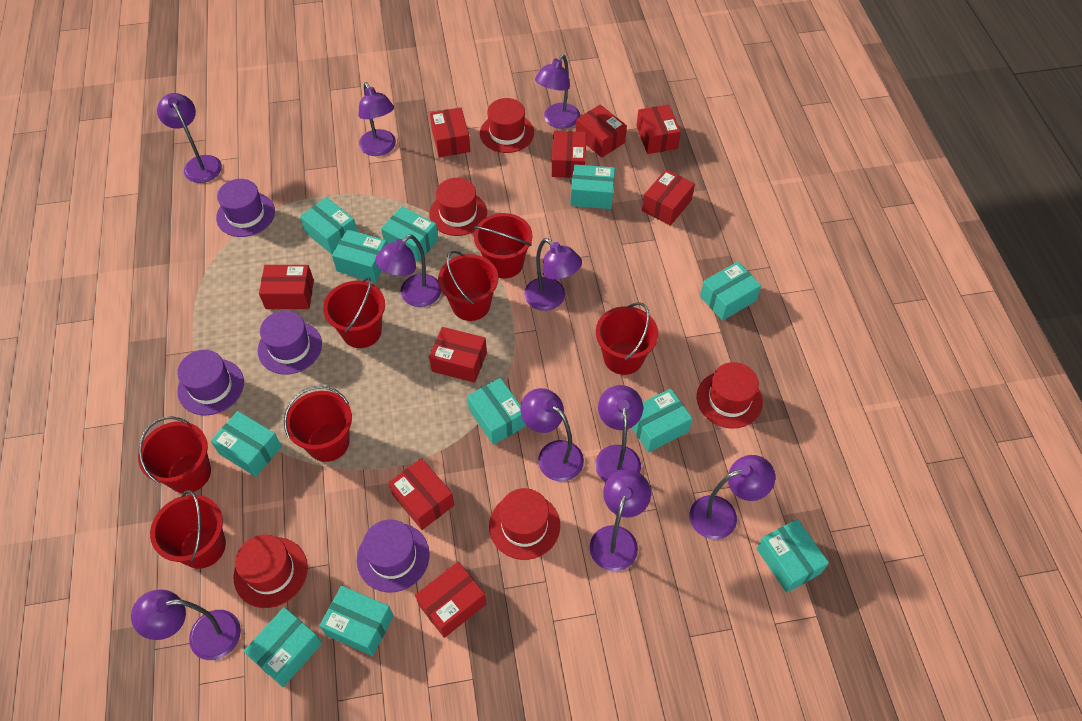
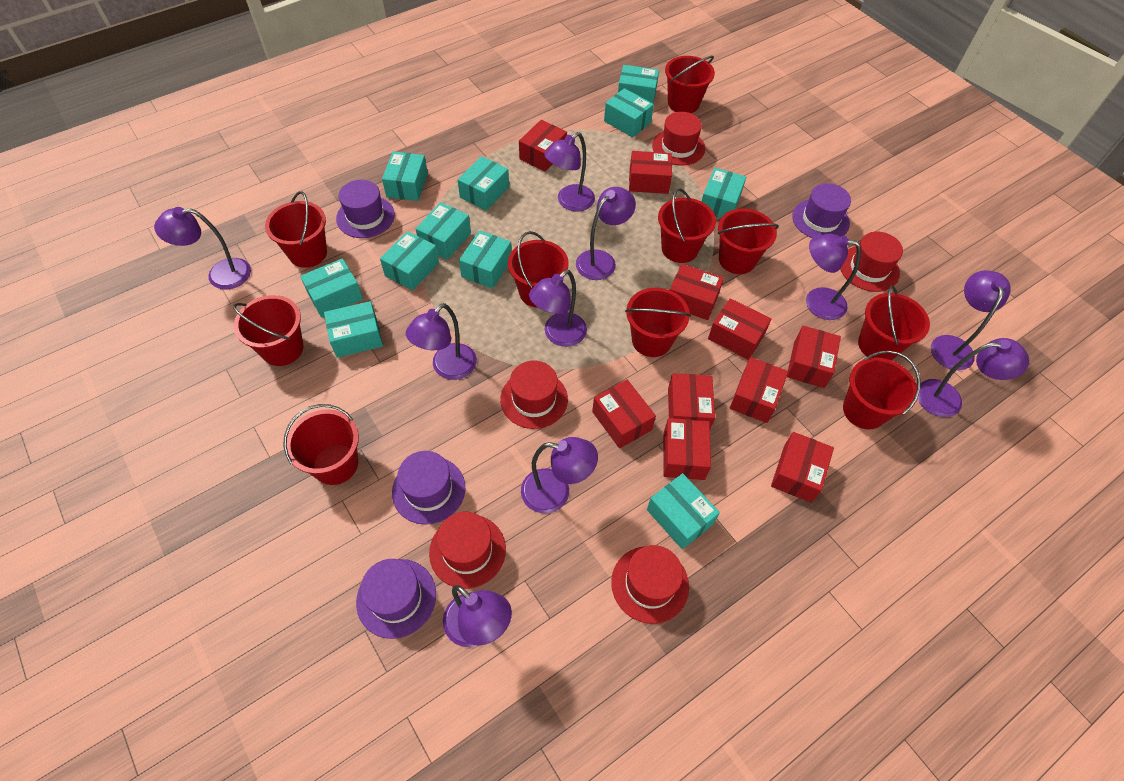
red box: [259,265,314,309] [388,458,454,530] [415,562,487,638] [429,327,487,383] [430,108,470,157] [552,131,586,178] [576,105,627,158] [636,105,681,154] [642,169,695,226] = 9 -> [519,120,567,172] [592,380,656,448] [629,151,672,194] [663,418,711,480] [668,373,715,429] [670,264,724,320] [708,298,771,360] [730,357,788,423] [771,432,834,503] [787,326,841,388] = 10
red bucket: [138,416,211,493] [150,490,226,569] [284,386,352,462] [323,277,385,348] [438,251,498,321] [474,213,532,278] [596,302,658,375] = 7 -> [233,295,304,366] [265,191,327,268] [283,404,359,485] [508,231,569,308] [625,288,691,357] [658,189,716,263] [665,56,715,113] [718,209,779,274] [843,351,921,429] [858,285,930,360] = 10

